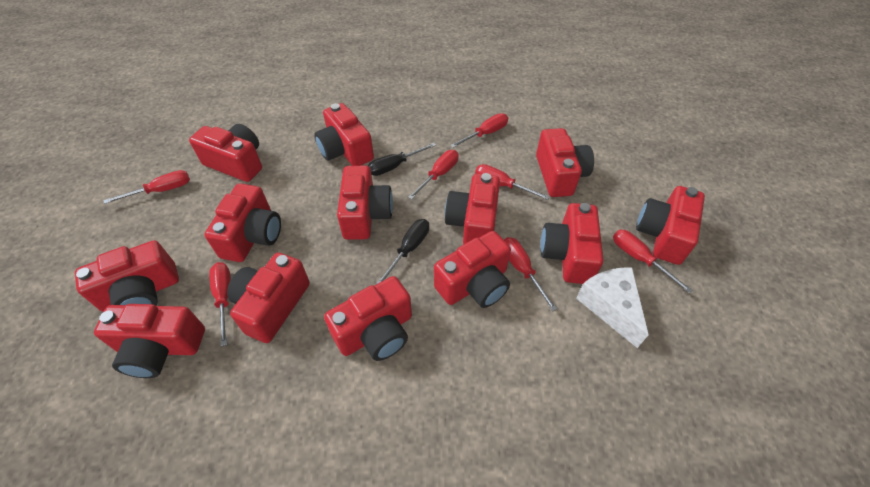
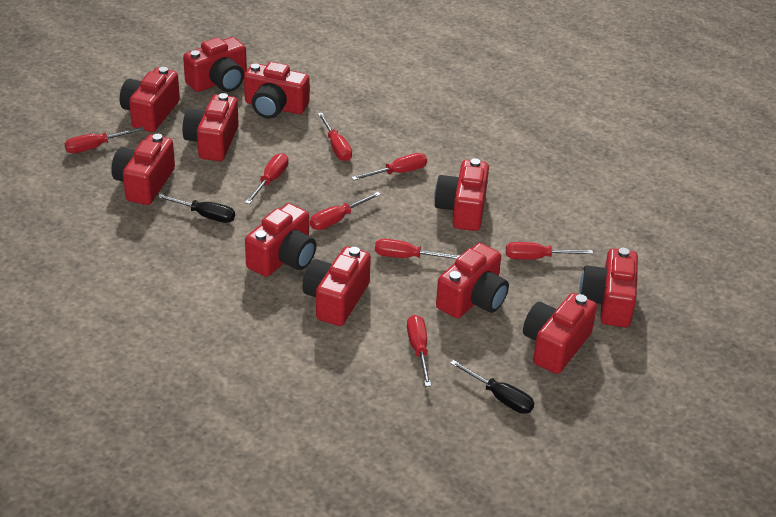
red camera: [75,240,179,312] [94,304,205,378] [189,124,262,182] [204,183,281,262] [227,253,310,343] [314,103,374,166] [324,276,412,361] [337,166,393,240] [434,231,511,308] [445,173,500,245] [536,128,594,197] [540,203,603,284] [636,186,705,265] = 13 -> [111,134,175,205] [120,67,180,132] [182,93,239,161] [183,37,247,92] [244,62,309,119] [245,203,316,277] [302,246,371,326] [434,158,489,231] [436,243,509,319] [523,293,597,374] [579,248,638,327] = 11
red screwdriver: [103,170,190,204] [209,262,231,346] [408,150,459,200] [450,113,508,148] [475,164,550,200] [504,237,557,311] [613,230,693,294] = 7 -> [64,127,144,154] [245,153,288,204] [310,192,381,230] [318,113,352,161] [351,153,427,180] [375,239,460,259] [407,315,431,387] [506,242,593,260] = 8
white cheese: [576,267,649,348] = 1 -> none = 0

